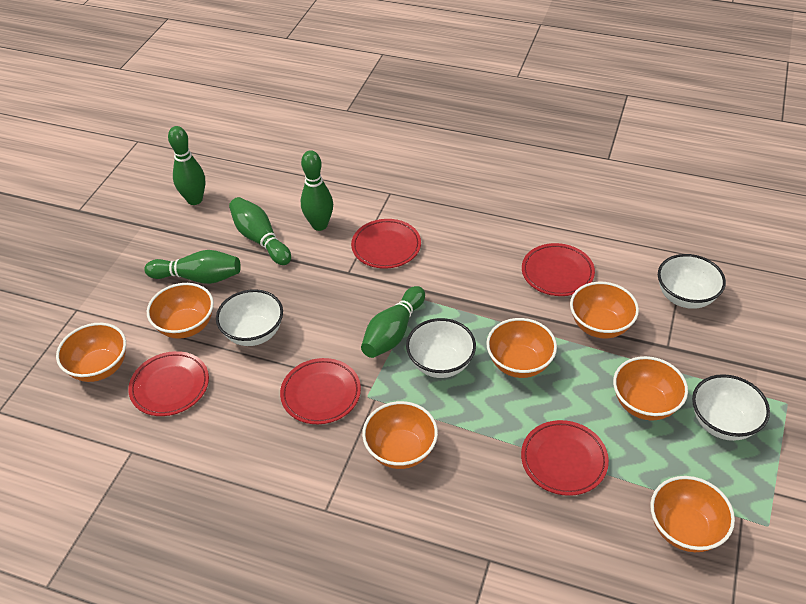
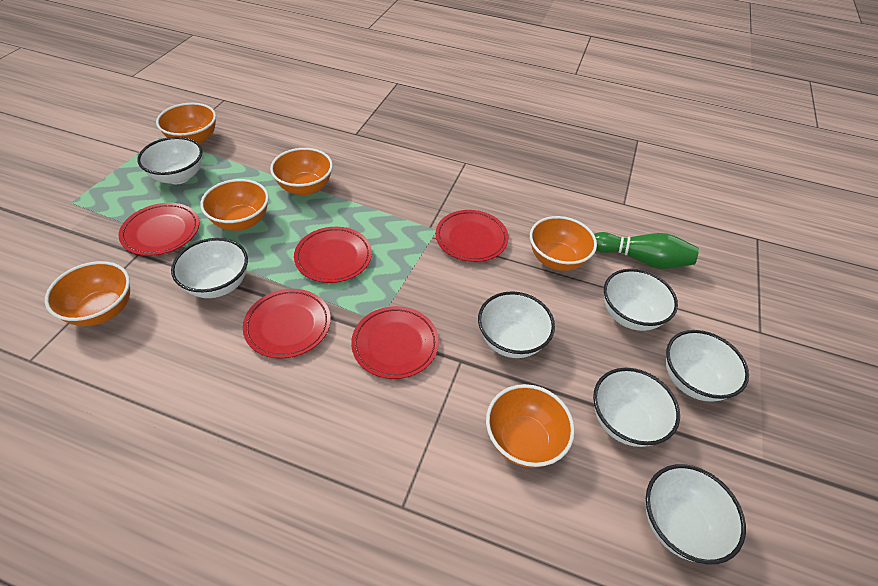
green bowling pin: [144,250,241,284] [168,126,205,205] [229,197,291,265] [301,150,333,231] [361,286,425,358] = 5 -> [594,232,699,269] = 1
orange bowl: [56,323,126,382] [147,283,214,339] [362,401,438,469] [486,318,557,378] [570,282,639,339] [613,356,688,420] [650,476,735,552] = 7 -> [45,261,130,326] [156,103,216,145] [200,179,269,231] [270,148,333,195] [486,384,575,468] [530,216,597,271] = 6
white bowl: [216,289,283,346] [406,318,476,378] [658,254,726,309] [692,374,770,441] = 4 -> [137,137,203,184] [171,238,248,298] [478,291,555,358] [593,368,680,447] [604,269,678,331] [646,464,746,565] [666,330,749,402] = 7

